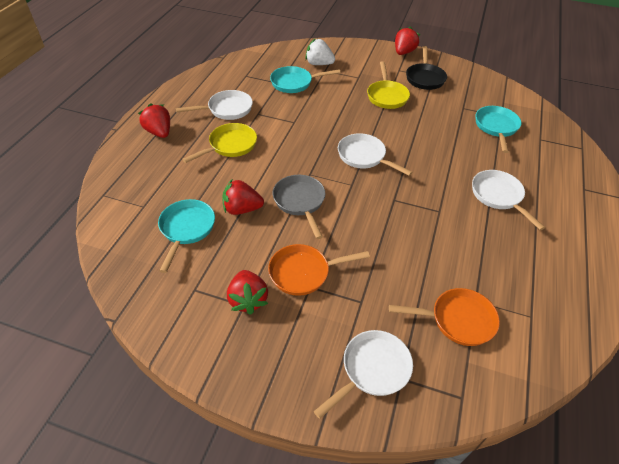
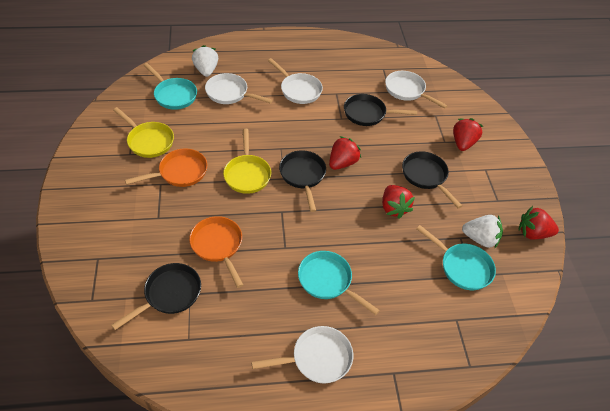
black pan: [406,46,447,90] = 1 -> [111,263,201,330] [279,150,326,212] [344,94,417,126] [402,151,462,208] = 4
grey pan: [273,175,325,239] = 1 -> none = 0
white strawberry: [305,39,335,65] = 1 -> [192,45,218,77] [462,215,503,248] = 2

